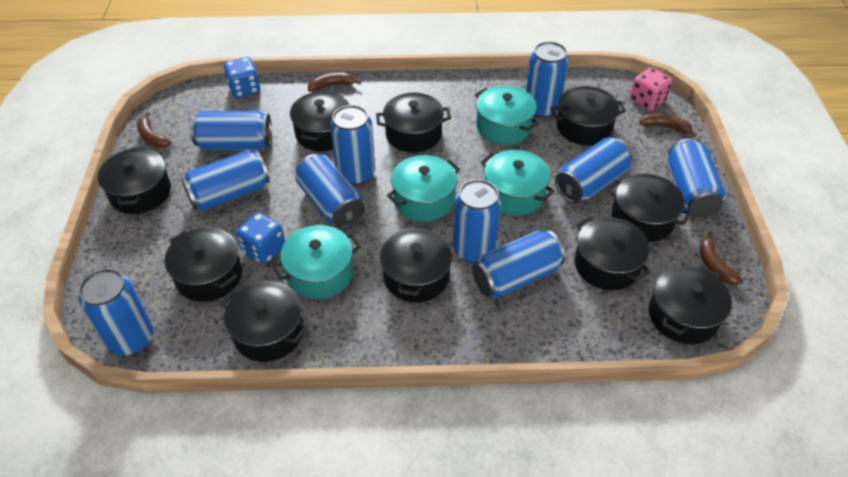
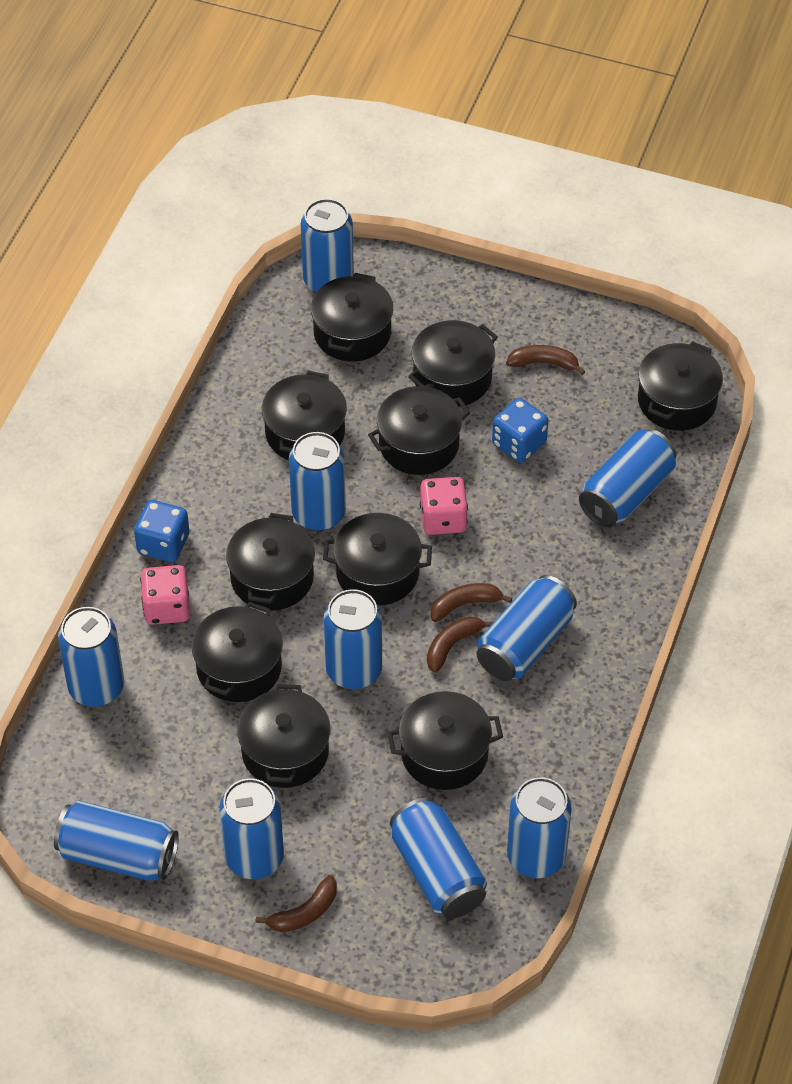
pink dice: [630,67,672,111] = 1 -> [140,565,190,625] [420,477,468,535] = 2
turquoise pot: [273,225,361,299] [387,155,460,222] [475,86,539,145] [480,150,554,216] = 4 -> none = 0

